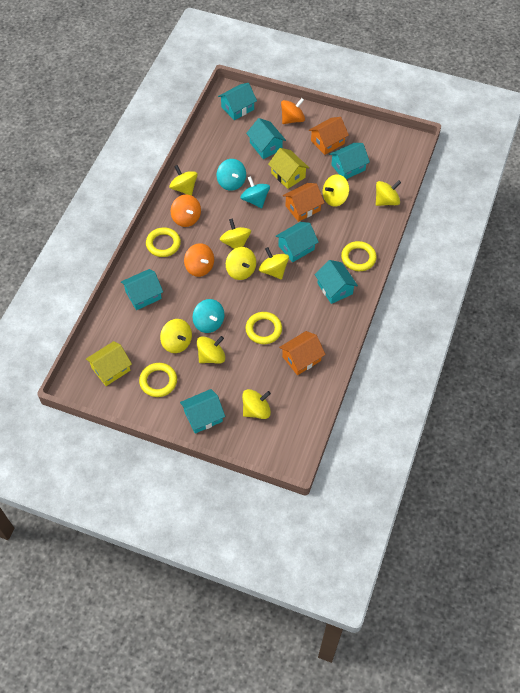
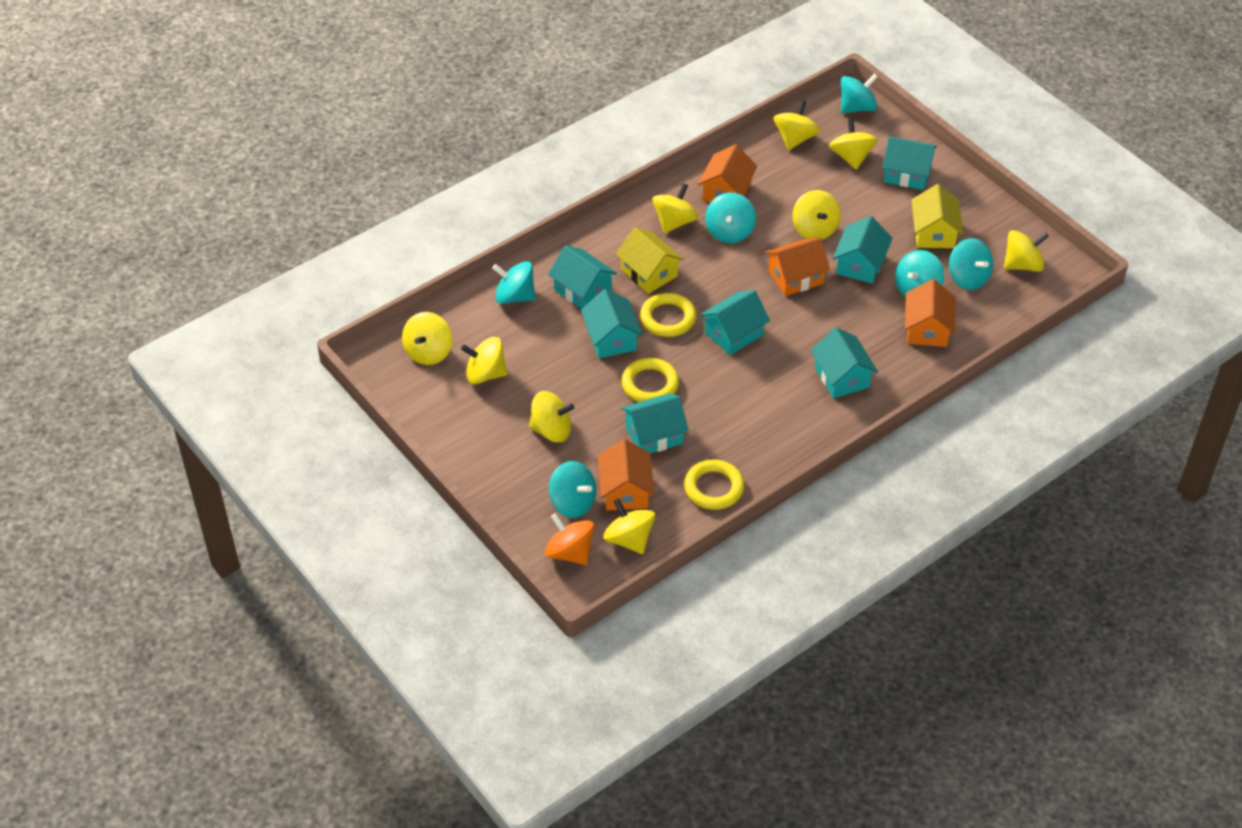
orange house: [279,331,326,375] [283,183,324,222] [309,117,349,155] = 3 -> [598,439,654,510] [698,144,757,203] [765,238,830,296] [905,279,956,347] = 4
orange spinning top: [171,194,201,227] [184,243,214,277] [281,98,305,124] = 3 -> [545,513,594,565] = 1
turquoise spinning top: [193,299,224,333] [217,159,246,191] [241,176,270,208] = 3 -> [492,261,536,304] [549,461,596,518] [705,193,756,243] [841,74,878,113] [895,250,944,297] [949,238,993,290] = 6
yellow ring: [139,363,177,397] [146,227,181,257] [245,312,282,344] [341,241,377,271] = 4 -> [621,358,679,402] [640,293,696,337] [684,460,744,510] = 3

